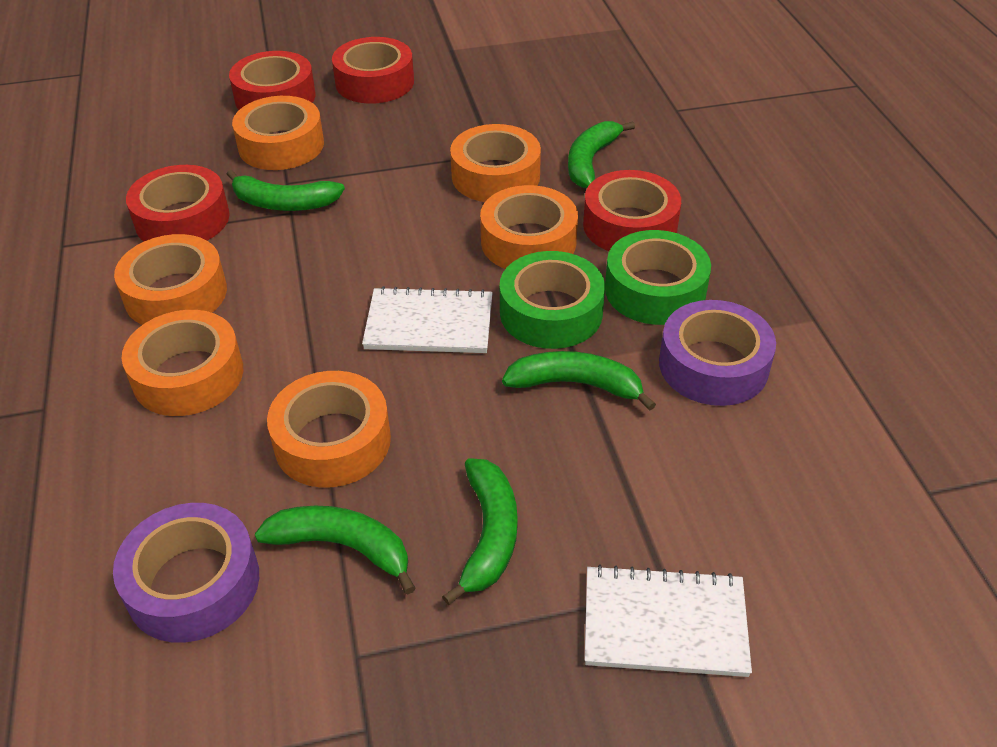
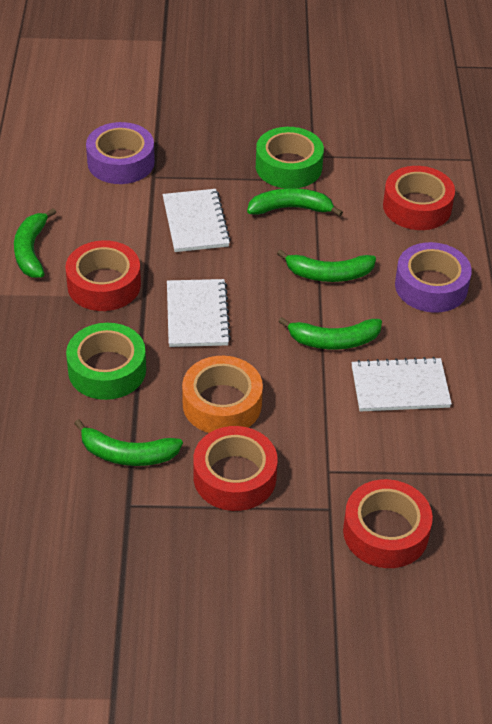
orange tape: [114,234,227,325] [121,310,243,416] [232,96,324,170] [267,371,391,488] [450,124,541,202] [480,185,578,269] = 6 -> [182,356,263,433] = 1
white notebook: [362,286,493,353] [585,565,752,677] = 2 -> [163,189,231,252] [167,279,231,347] [351,357,452,412] = 3

